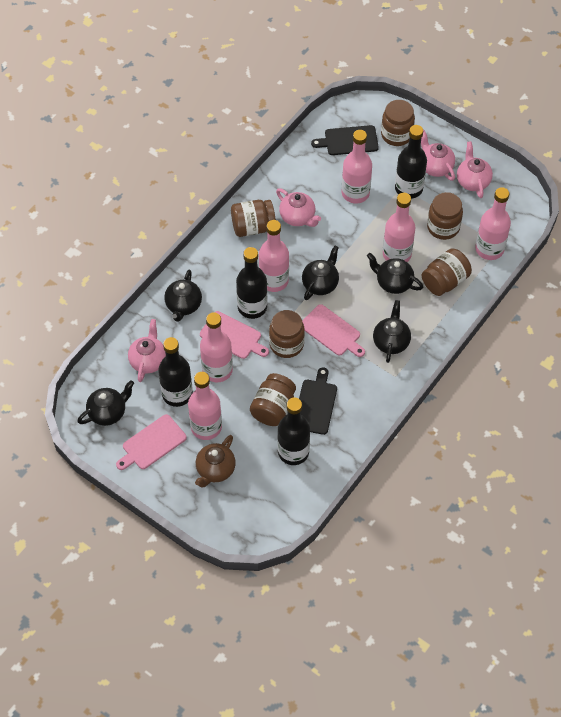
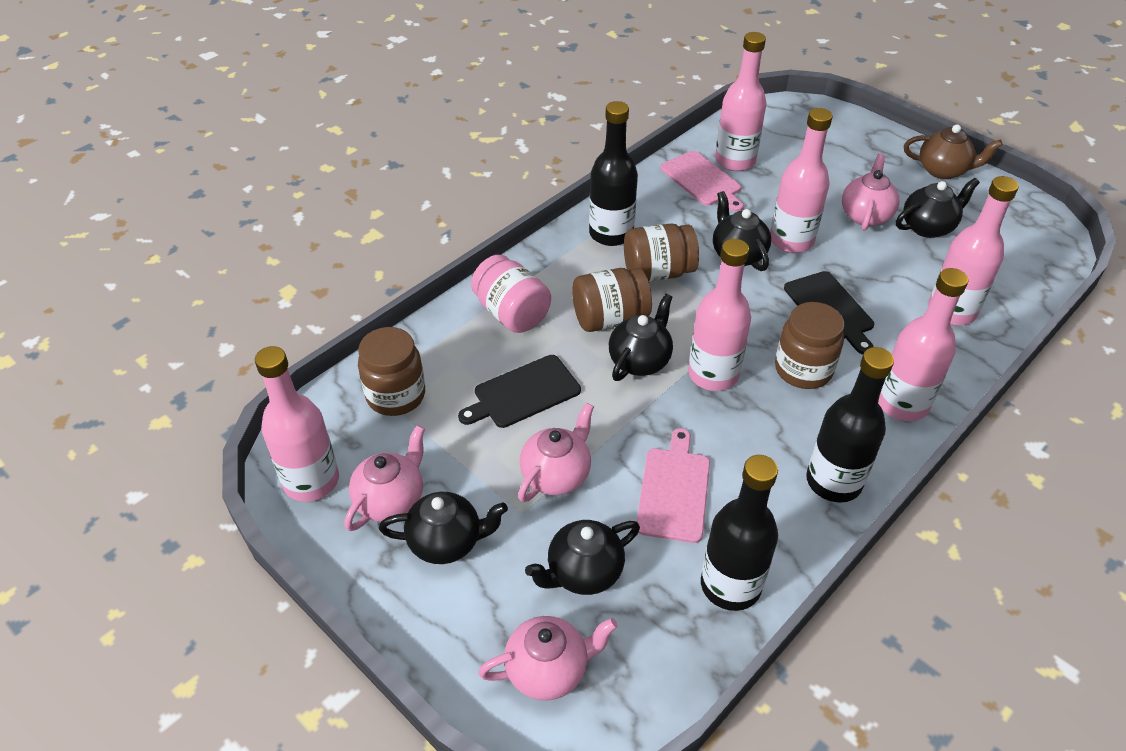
black bottle: [158,337,193,407] [236,247,267,319] [277,397,310,465] [395,125,427,199] = 4 -> [589,101,638,246] [701,455,778,611] [806,347,894,503] = 3
brown jar: [231,200,276,237] [250,373,296,426] [269,310,305,358] [381,100,415,146] [422,248,472,296] [427,192,463,240] = 6 -> [358,327,425,416] [572,268,652,332] [624,224,699,282] [775,302,845,389] = 4
pink cutting board: [116,414,187,470] [200,311,269,359] [302,304,365,357] = 3 -> [637,428,710,543] [660,151,744,212] = 2
pink jar: none = 0 -> [471,255,551,333] = 1

